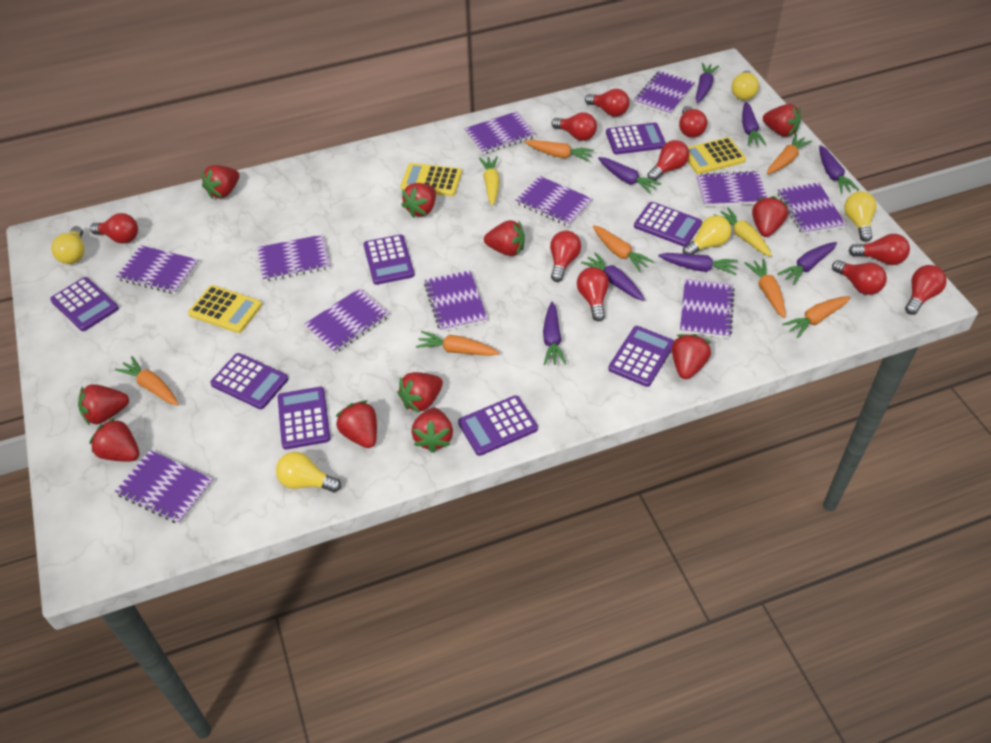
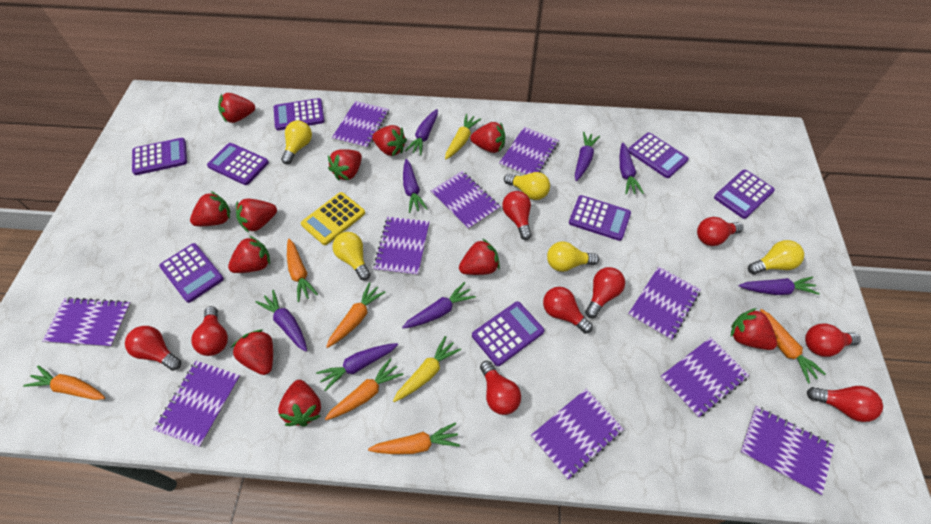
orange carrot: [115,356,178,405] [416,331,500,356] [524,140,594,162] [593,225,654,272] [745,259,786,318] [767,134,812,174] [782,296,851,338] = 7 -> [23,365,105,400] [287,239,318,302] [325,358,404,420] [326,282,385,348] [368,422,460,454] [760,309,826,383] = 6
purple notebook: [115,450,213,524] [116,245,199,294] [257,234,330,282] [304,288,390,353] [424,270,488,332] [464,111,536,154] [516,176,593,227] [634,71,695,116] [680,278,734,338] [696,171,767,207] [778,182,846,235] = 11 -> [42,297,132,347] [153,361,241,447] [332,101,389,149] [373,217,429,276] [431,171,501,230] [499,127,559,175] [531,389,624,480] [628,266,701,341] [660,337,749,418] [739,406,834,495] = 10
red light bulb: [90,213,138,244] [550,231,581,282] [552,112,597,141] [577,267,609,322] [585,89,630,117] [648,140,689,181] [679,106,707,138] [832,260,887,295] [848,234,910,265] [905,265,947,315] = 10 -> [125,326,181,371] [191,306,228,356] [480,361,521,415] [502,191,532,240] [543,287,593,334] [585,267,625,318] [697,217,744,246] [805,323,861,357] [807,386,883,422] = 9
yellow calculator: [188,285,262,333] [400,163,462,196] [687,137,746,174] = 3 -> [301,192,365,245] = 1

